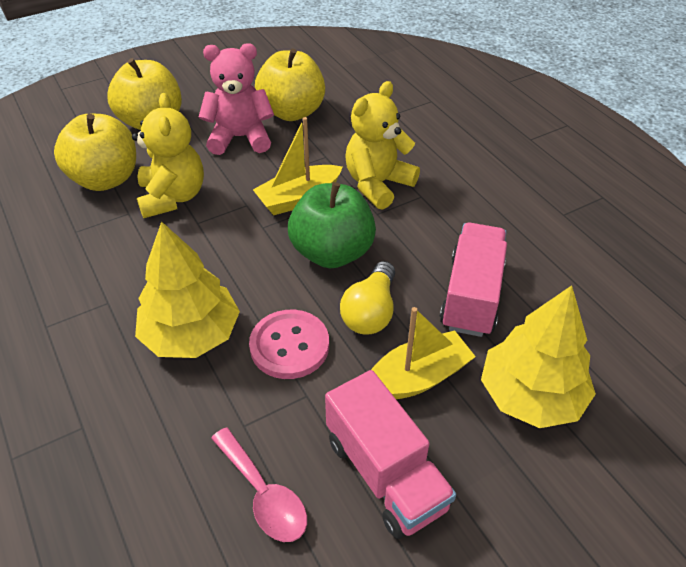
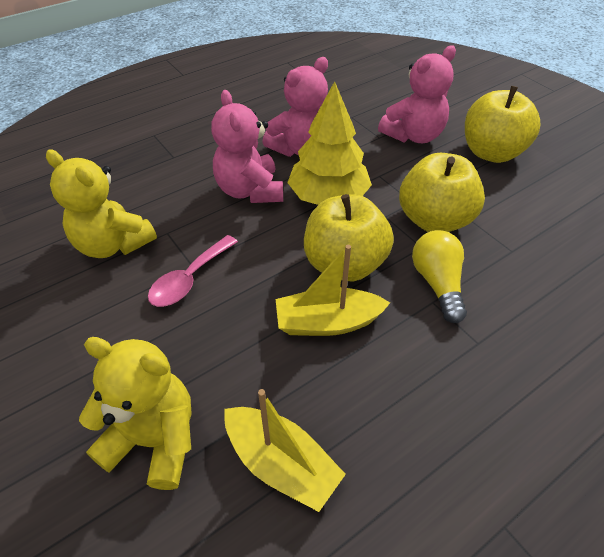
green apple: [288,182,376,268] = 1 -> none = 0
pink button: [249,310,329,379] = 1 -> none = 0
pink teddy bear: [199,43,274,155] = 1 -> [211,90,283,203] [262,57,328,157] [378,45,456,143] = 3
pink truck: [325,370,456,539] [440,223,507,337] = 2 -> none = 0
yellow tree: [135,221,240,358] [481,285,596,428] = 2 -> [287,81,372,205] = 1

